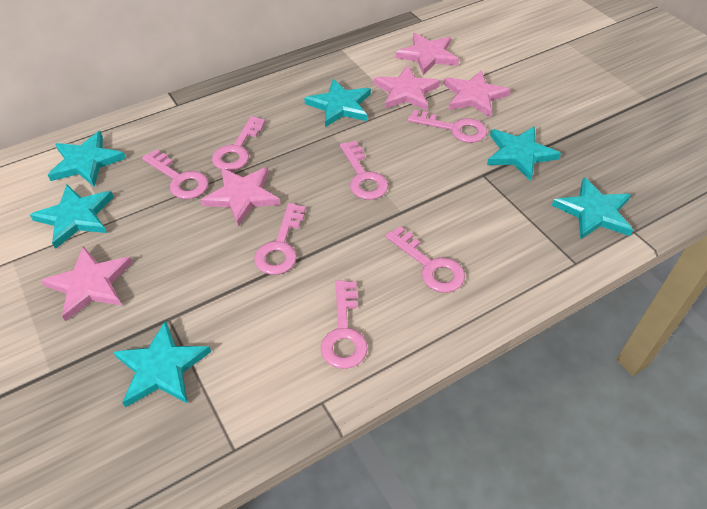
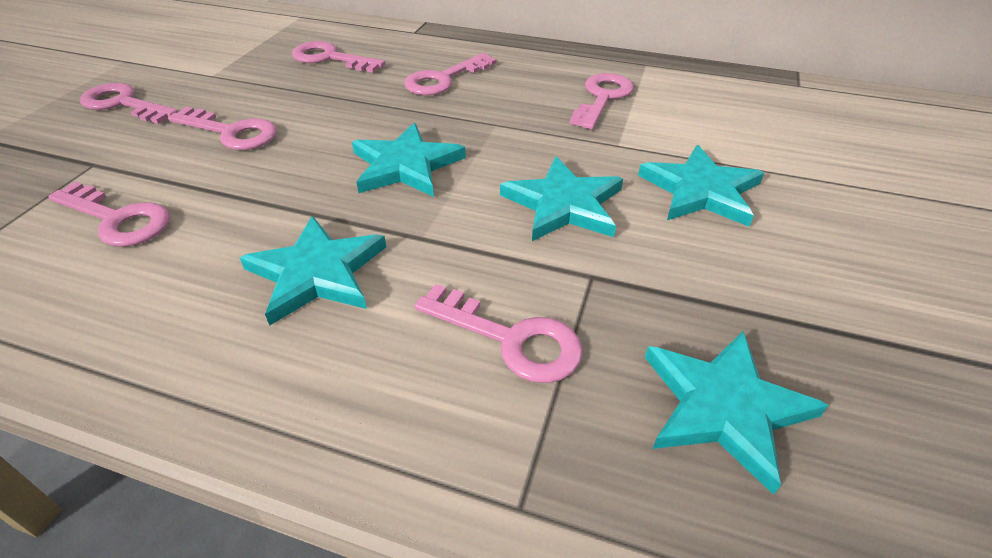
pink star: [41,246,133,322] [200,167,280,227] [374,65,440,110] [395,33,459,75] [444,71,511,118] = 5 -> none = 0
turquoise star: [30,185,113,249] [48,131,126,187] [113,320,211,407] [304,79,371,127] [487,126,561,181] [552,177,633,239] = 6 -> [240,215,386,325] [352,123,466,197] [500,156,623,241] [638,145,764,227] [645,331,829,495] = 5

